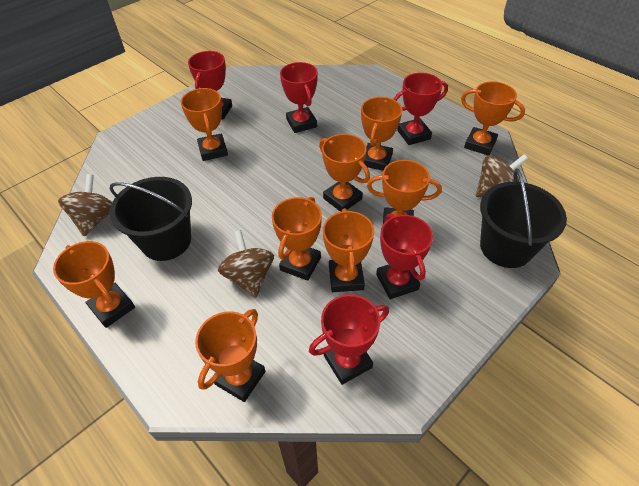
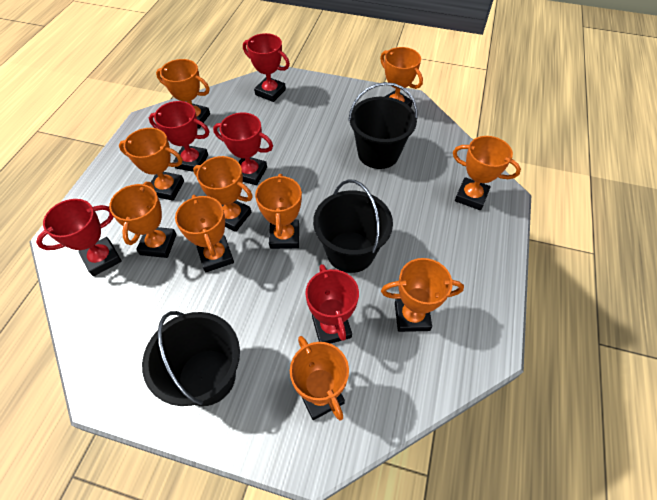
black bucket: [109,177,192,261] [480,168,567,268] = 2 -> [142,311,240,406] [313,179,393,273] [348,82,418,169] = 3
brown spinning top: [58,174,112,237] [218,230,274,298] [476,154,528,197] = 3 -> none = 0
orange trophy: [53,241,135,328] [181,88,228,161] [195,309,265,402] [272,197,322,281] [319,134,370,212] [323,208,374,292] [361,97,402,171] [367,160,442,224] [461,81,525,156] = 9 -> [109,182,177,258] [119,128,184,201] [156,59,210,129] [175,195,234,272] [193,156,253,232] [255,174,302,249] [290,336,349,420] [380,47,423,107] [381,258,464,332] [453,136,521,210] = 10

